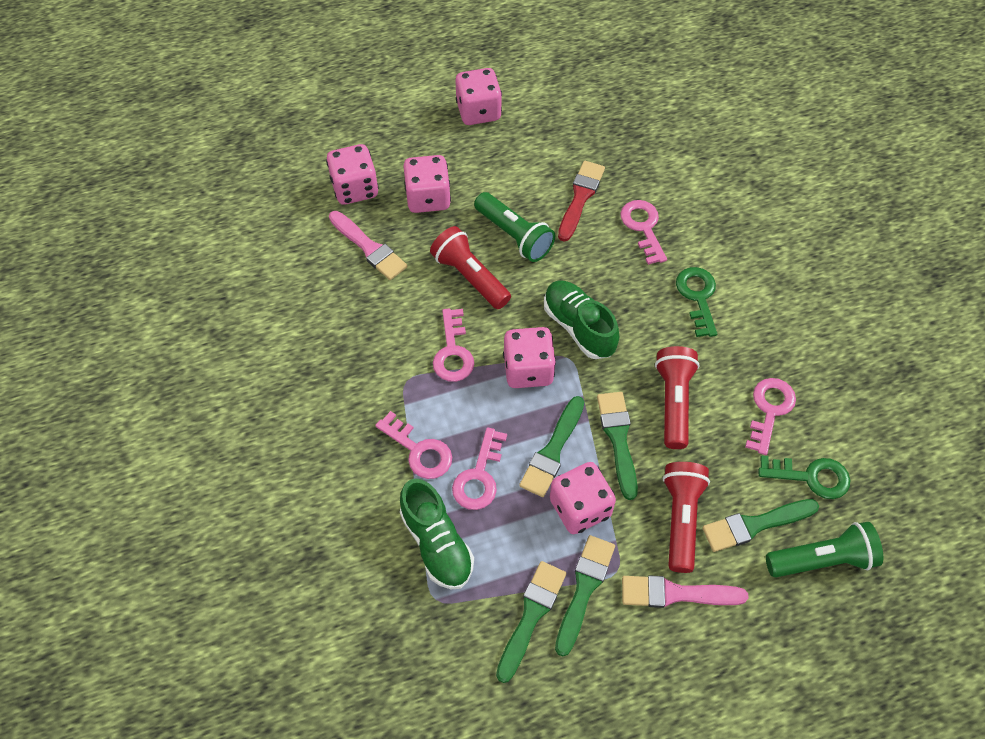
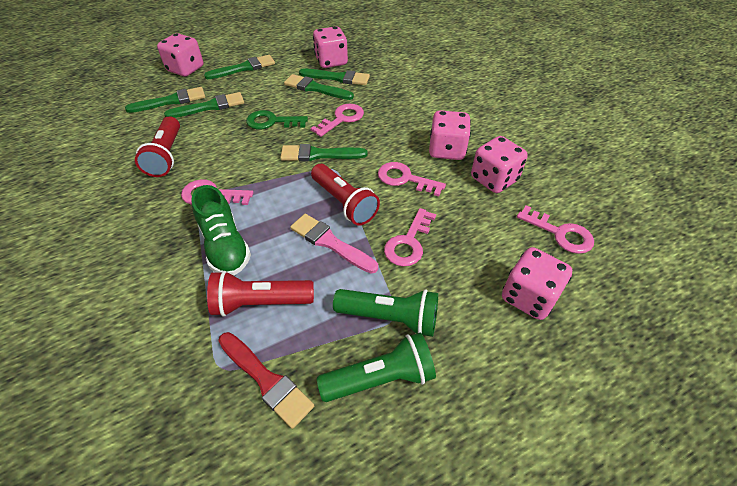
green brush: [496,561,566,683] [519,396,584,497] [555,535,615,656] [597,392,638,500] [702,499,819,552] = 5 -> [125,87,205,113] [164,92,244,118] [204,55,275,79] [280,144,367,161] [284,74,354,100] [299,69,370,85] = 6
green key: [676,267,717,337] [758,455,850,499] = 2 -> [246,110,308,129] = 1
green shoe: [400,478,474,589] [544,280,619,359] = 2 -> [191,185,251,276] = 1
pink brush: [329,211,407,280] [622,576,748,608] = 2 -> [290,214,378,274] = 1

